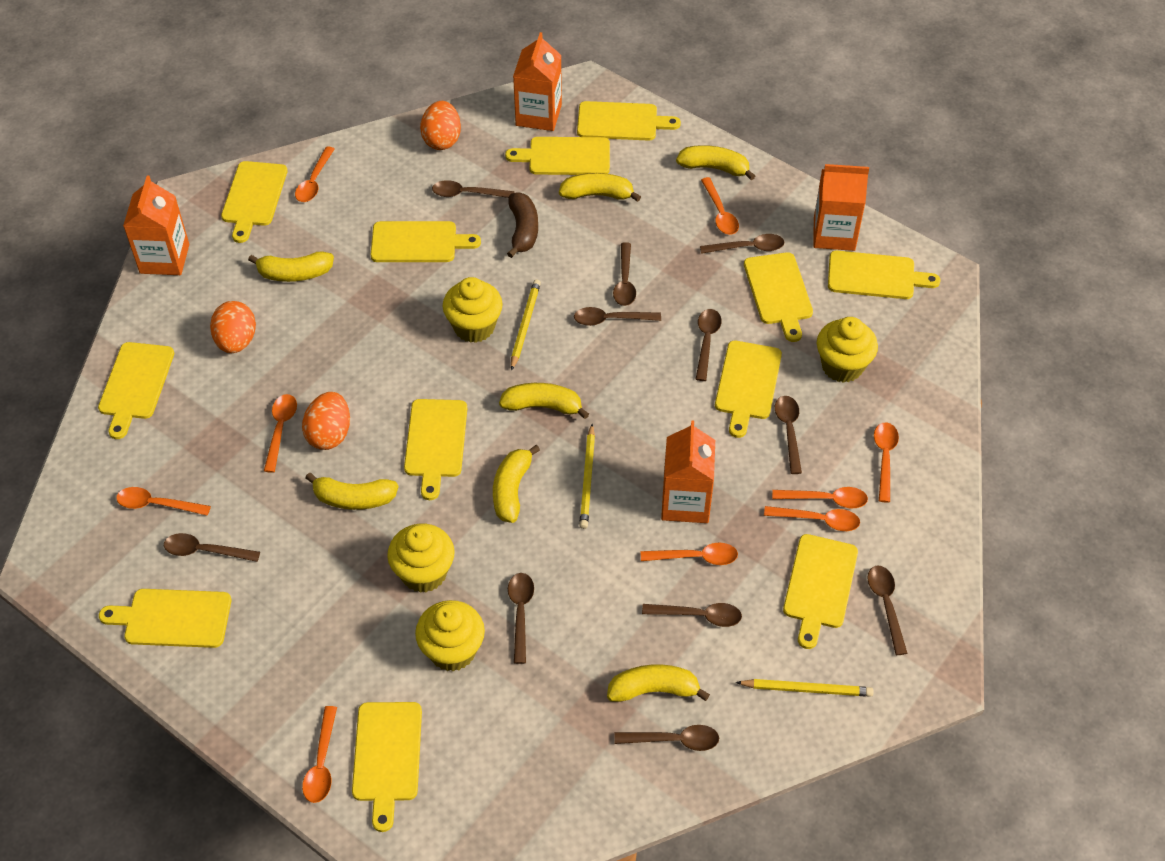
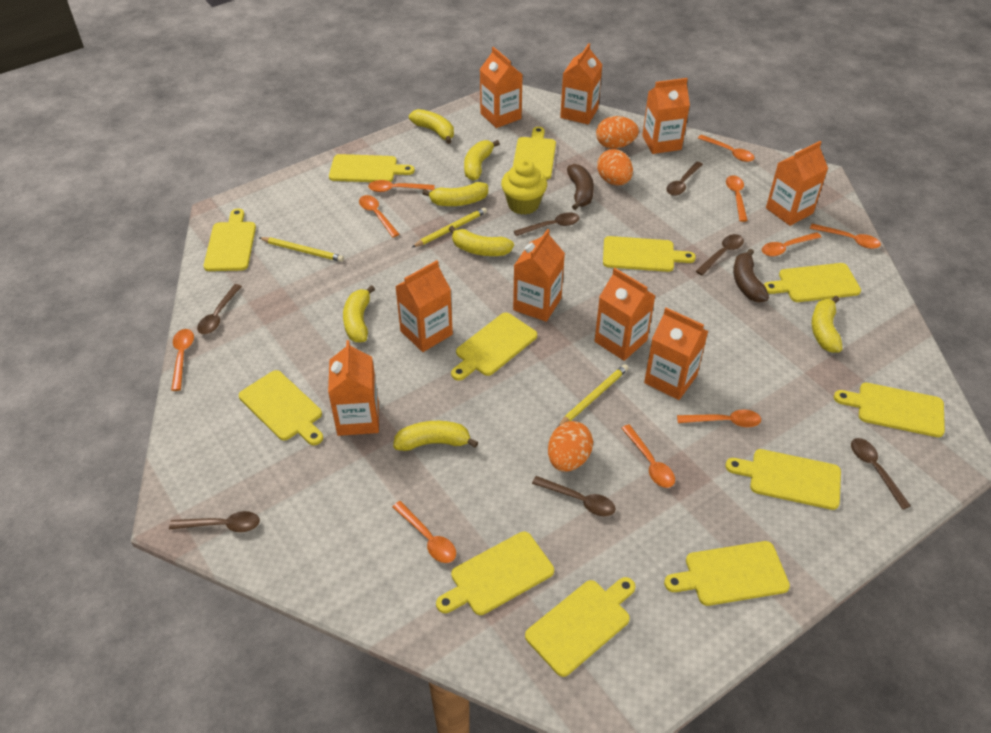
brown banana: [507,192,538,258] = 1 -> [567,164,594,210] [733,249,769,302] = 2
brown spoon: [164,533,260,562] [432,180,514,198] [508,573,534,664] [574,307,661,326] [613,242,636,306] [614,725,719,751] [642,603,742,627] [696,309,721,381] [700,234,784,254] [775,396,802,474] [868,566,907,655] = 11 -> [169,511,260,532] [197,284,242,334] [514,213,580,236] [532,476,616,517] [666,162,703,196] [696,234,744,275] [851,438,911,510] = 7
orange carton: [123,176,189,275] [513,32,562,131] [661,420,715,523] [813,164,869,251] = 4 -> [328,340,379,436] [395,260,453,352] [480,47,523,128] [513,229,565,322] [560,43,603,124] [595,268,655,361] [642,78,690,154] [644,308,708,400] [766,141,828,226] = 9
orange spoon: [116,487,211,516] [264,394,297,473] [295,146,335,202] [302,706,337,803] [641,543,738,565] [701,177,739,235] [764,506,860,531] [772,487,868,508] [874,422,899,503] = 9 -> [171,329,194,391] [359,195,399,237] [368,180,435,192] [392,501,456,563] [621,425,675,488] [677,409,761,427] [698,135,755,162] [726,175,748,222] [762,232,821,257] [810,224,881,249] = 10
yellow cupcake: [387,524,455,593] [415,600,485,671] [442,277,503,343] [817,317,878,383] = 4 -> [501,160,547,215] = 1

